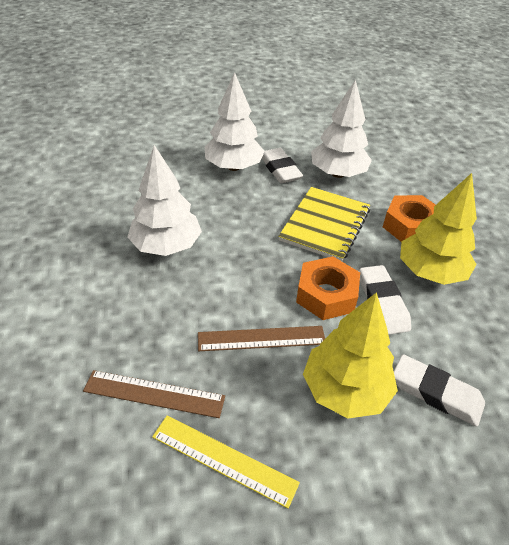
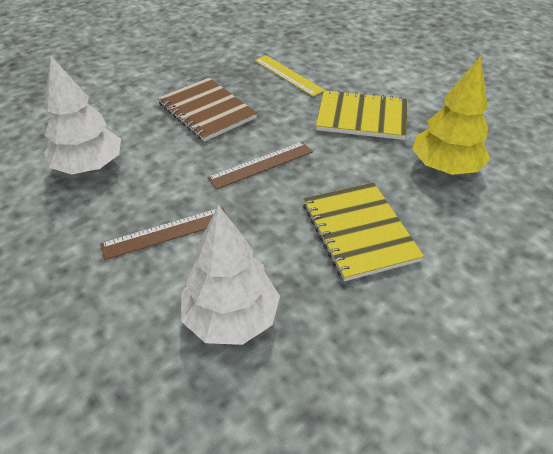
brown notebook: none = 0 -> [158,78,257,142] = 1
orange nut: [296,256,360,320] [383,195,435,242] = 2 -> none = 0
white eraser: [262,148,303,183] [359,265,411,335] [394,354,485,426] = 3 -> none = 0
white tree: [127,145,202,256] [205,72,265,171] [311,80,372,178] = 3 -> [44,56,121,175] [181,205,280,345] = 2
yellow notebook: [278,187,370,261] = 1 -> [303,183,424,281] [316,89,407,140] = 2
yellow tree: [303,292,398,418] [400,173,477,285] = 2 -> [412,56,490,175] = 1

